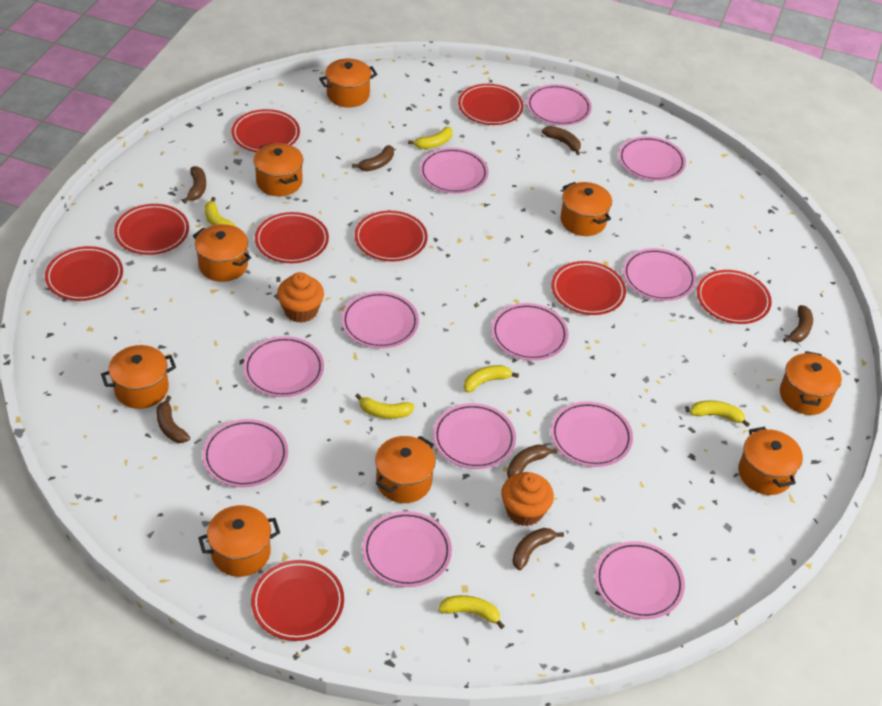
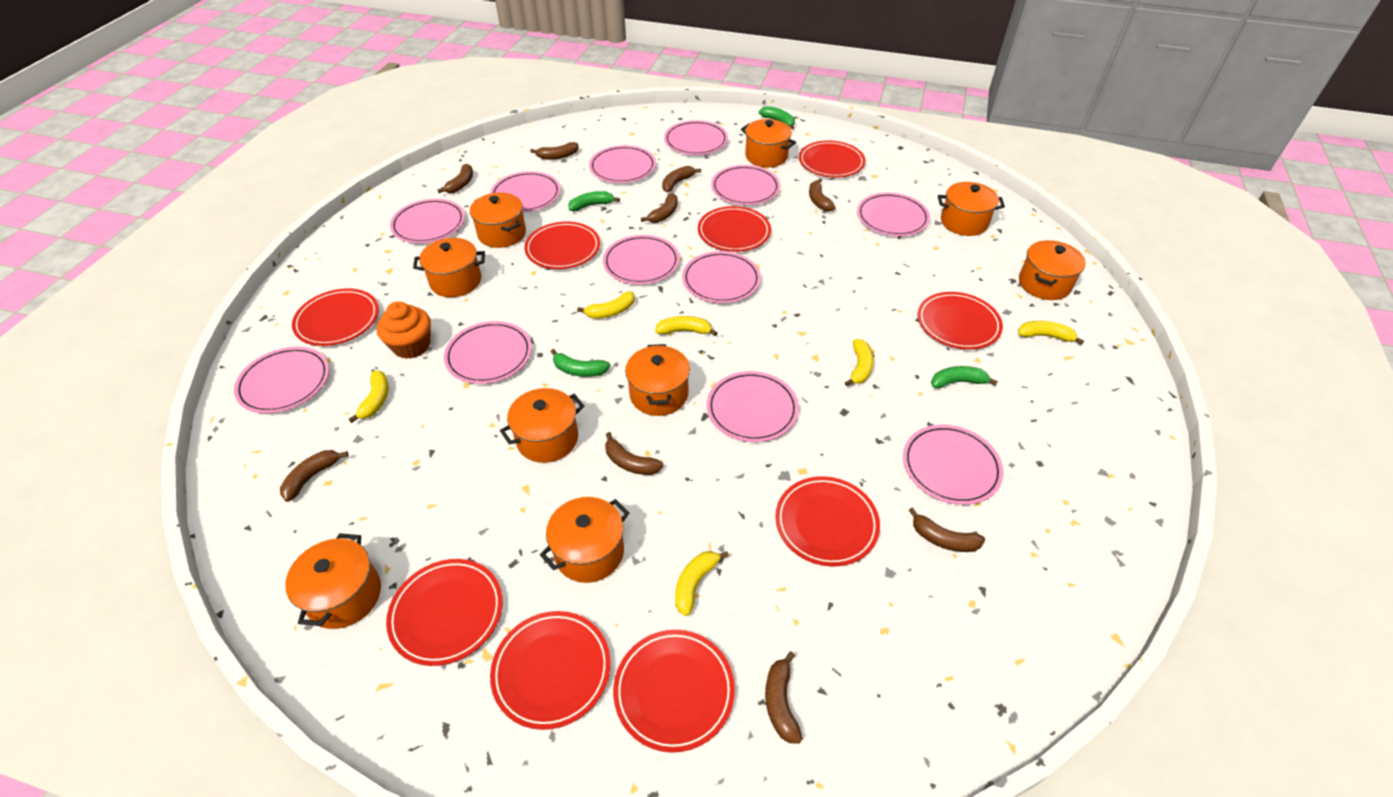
brown banana: [156,396,190,443] [182,166,206,203] [352,145,394,171] [507,444,558,478] [512,528,564,570] [542,126,581,155] [783,305,813,342] = 7 -> [280,450,349,502] [437,164,473,193] [530,142,579,160] [605,432,663,475] [641,193,678,223] [662,166,701,192] [765,651,803,744] [809,179,836,212] [909,507,985,552] = 9
green banana: none = 0 -> [551,349,610,377] [568,191,620,211] [759,106,795,129] [931,366,998,388] = 4
orange cupcake: [277,272,324,323] [501,472,554,526] = 2 -> [377,301,431,359] = 1

